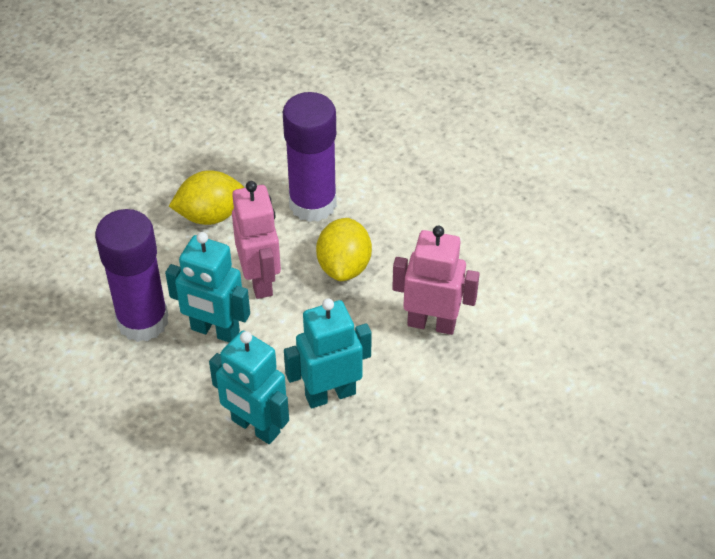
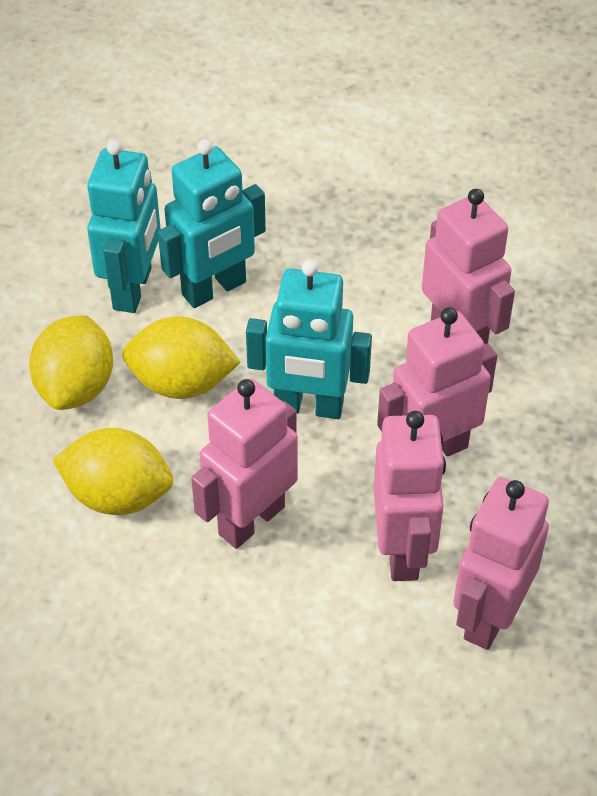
pink robot: [232,181,281,299] [392,226,480,335] = 2 -> [191,379,298,549] [374,411,446,581] [377,307,497,456] [422,189,515,344] [453,477,549,650] = 5
purple glue stick: [95,209,168,342] [283,92,337,222] = 2 -> none = 0
yellow lemon: [169,170,244,225] [316,218,372,281] = 2 -> [29,315,113,410] [52,428,173,515] [122,316,240,399] = 3

